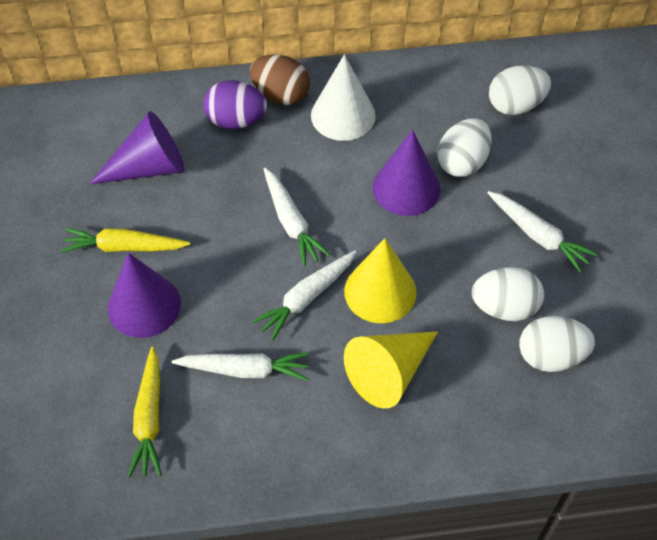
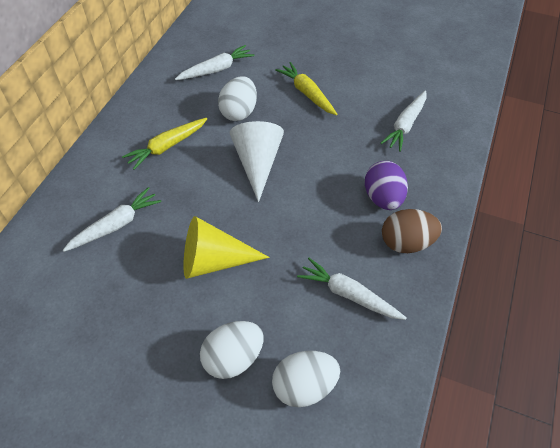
purple cone: [89,111,184,184] [108,253,181,338] [373,130,440,216] = 3 -> none = 0
white egg: [437,118,492,177] [472,267,544,321] [489,65,551,115] [519,316,595,372] = 4 -> [200,321,264,379] [218,77,257,121] [272,351,340,407] = 3
yellow cone: [344,238,417,323] [344,331,438,409] = 2 -> [183,216,269,279] = 1

